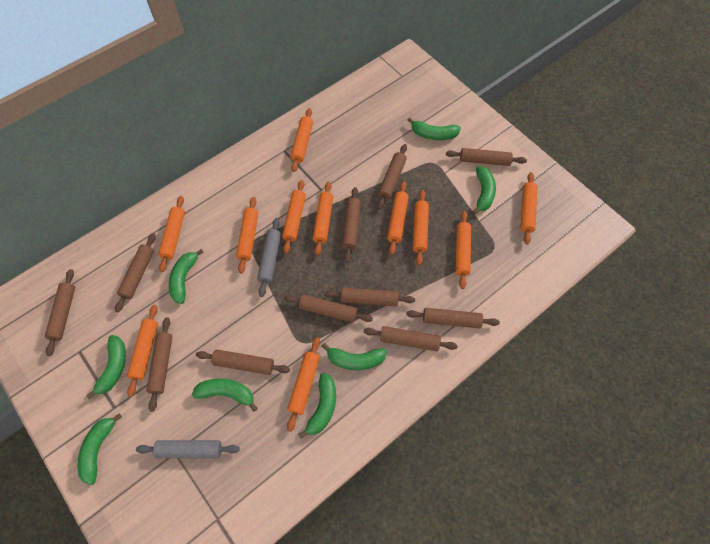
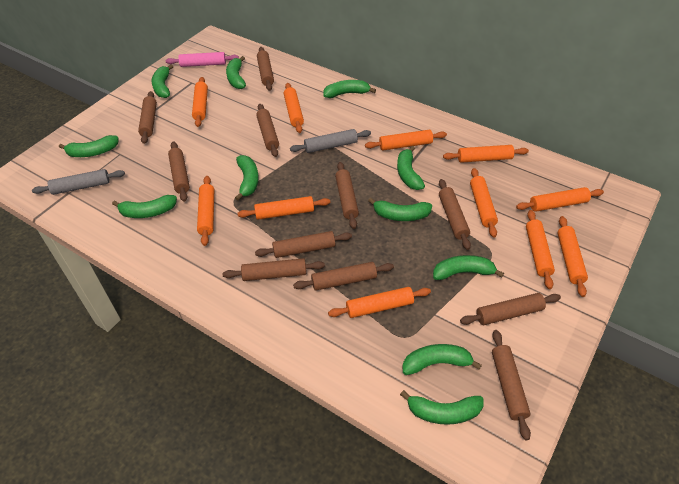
green banana: [78,413,122,485] [86,335,126,399] [169,249,203,304] [192,378,258,412] [298,373,336,439] [322,343,387,370] [408,118,461,140] [472,166,496,215] = 8 -> [59,135,119,157] [112,195,177,218] [152,64,173,98] [226,56,246,89] [235,155,259,201] [323,80,376,98] [368,198,432,221] [397,146,425,190] [400,390,484,425] [403,344,482,375] [433,255,504,280] = 11
pink rolling pin: none = 0 -> [166,52,239,67] = 1

